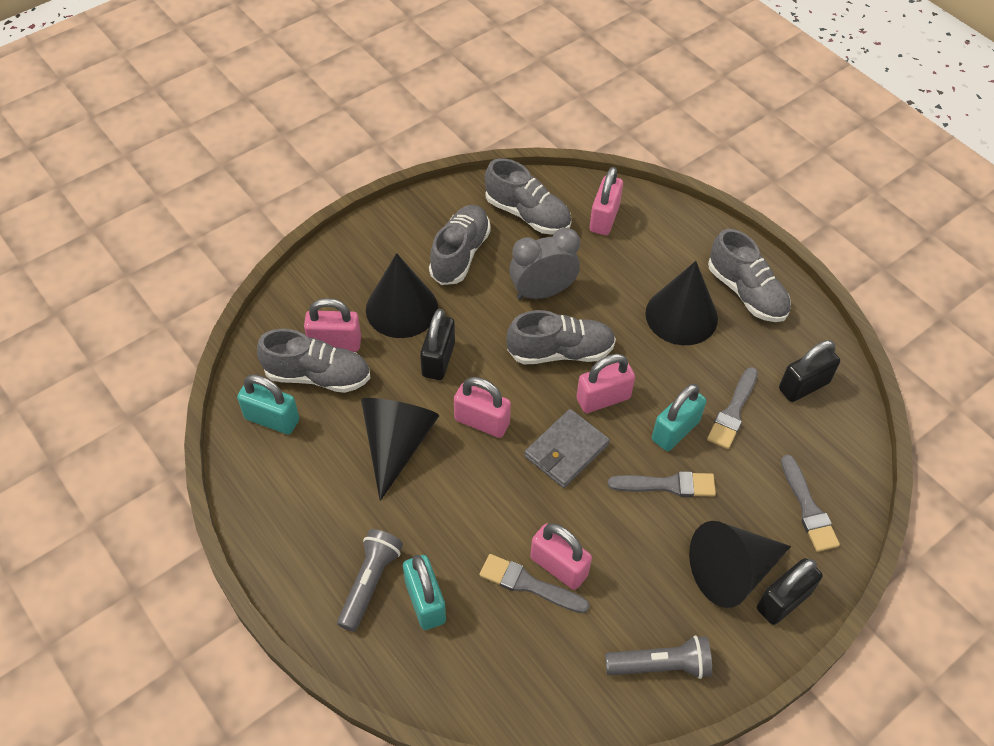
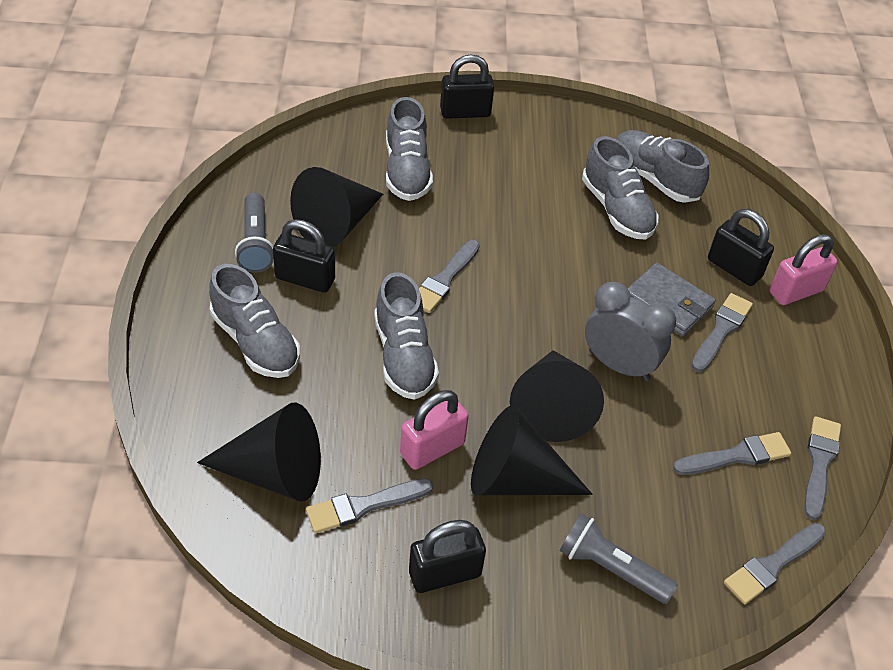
black padlock: [420,309,455,380] [757,558,823,625] [779,340,840,402] = 3 -> [273,219,335,293] [409,520,486,593] [440,54,494,119] [708,209,774,286] = 4
grey brush: [480,554,590,613] [608,471,716,497] [707,367,758,449] [781,455,840,552] = 4 -> [306,479,433,533] [419,240,480,313] [673,432,791,475] [691,293,753,372] [724,523,826,604] [804,416,841,520] = 6
pink padlock: [304,298,361,352] [454,377,511,438] [530,523,592,590] [576,354,635,413] [590,167,623,235] = 5 -> [400,390,469,470] [770,234,838,305] = 2
turquoise padlock: [237,374,299,435] [403,555,446,630] [652,384,706,451] = 3 -> none = 0

